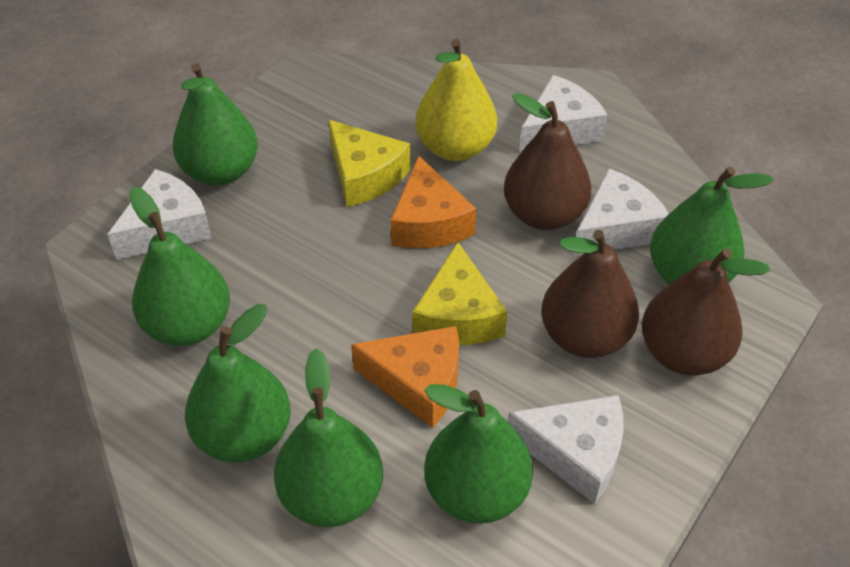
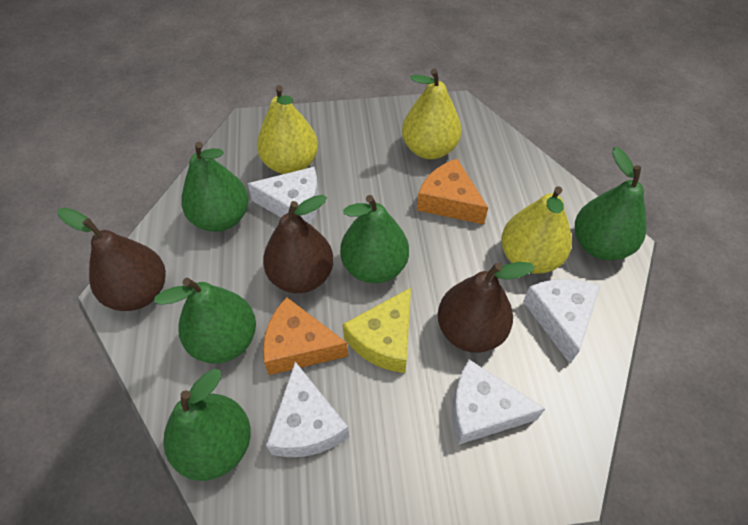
green pear: [129,187,230,346] [173,63,258,186] [185,304,291,463] [274,348,383,527] [424,384,533,524] [650,166,774,284] = 6 -> [154,278,256,364] [164,369,251,481] [181,142,249,232] [340,195,409,283] [575,147,646,260] = 5
yellow cheese: [328,120,411,207] [412,242,507,345] = 2 -> [343,288,411,373] = 1
yellow pear: [416,39,497,161] = 1 -> [257,85,318,174] [402,69,462,159] [501,186,572,274] = 3

